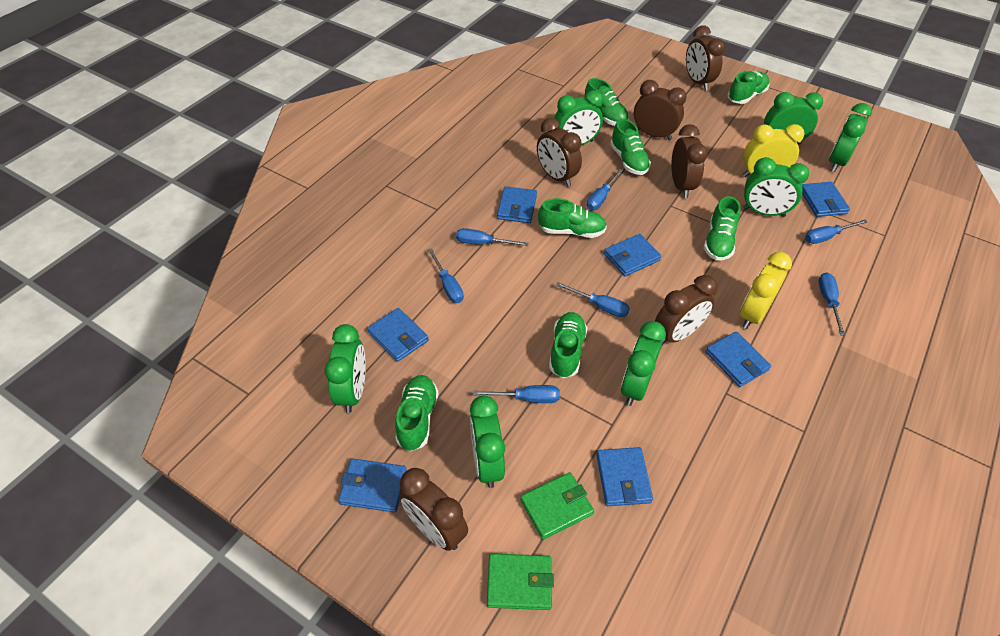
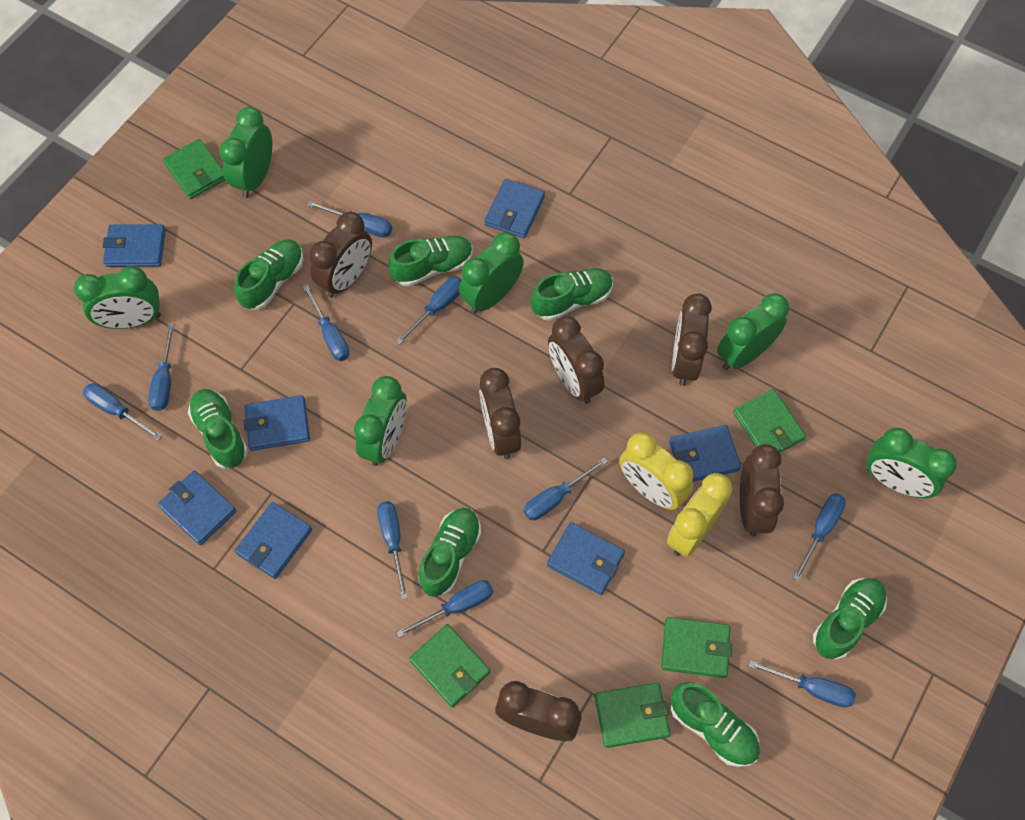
blue screwdriver: [428,248,464,303] [456,228,528,246] [473,385,560,403] [556,282,630,317] [587,169,623,210] [805,219,867,244] [818,272,845,336] = 7 -> [83,383,162,441] [148,323,175,411] [302,284,350,361] [308,201,392,237] [377,501,408,600] [396,276,462,344] [396,580,493,638] [523,458,608,520] [748,660,856,707] [793,493,846,581] = 10
green clock: [325,324,366,413] [470,395,505,488] [554,90,603,145] [621,321,666,406] [743,157,809,217] [764,92,823,145] [829,103,872,172] = 7 -> [74,266,161,329] [219,107,272,198] [354,376,407,466] [459,232,524,314] [717,293,789,370] [867,428,957,498] = 6
green wallet: [487,553,554,610] [520,472,594,540] = 2 -> [163,139,225,199] [409,624,490,708] [595,683,670,748] [661,617,732,678] [733,389,806,453] = 5

